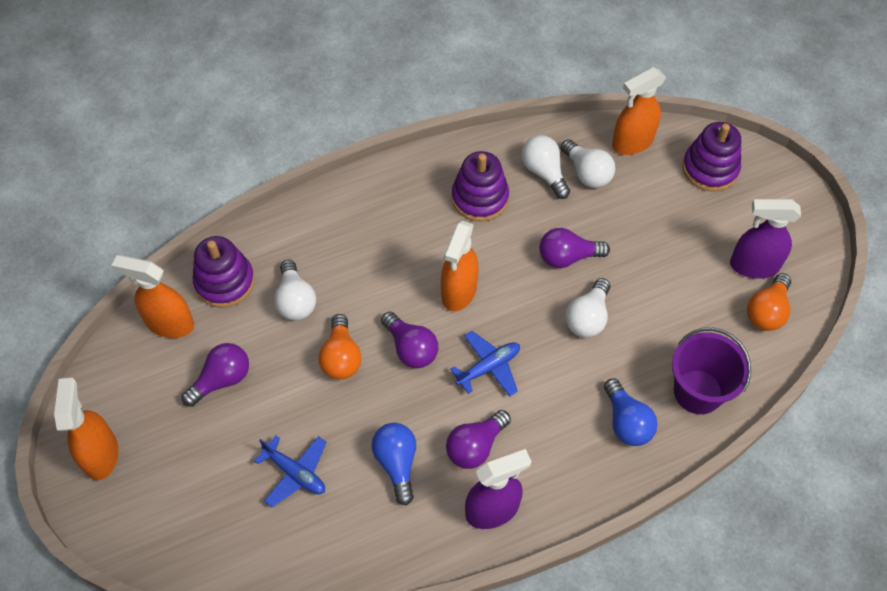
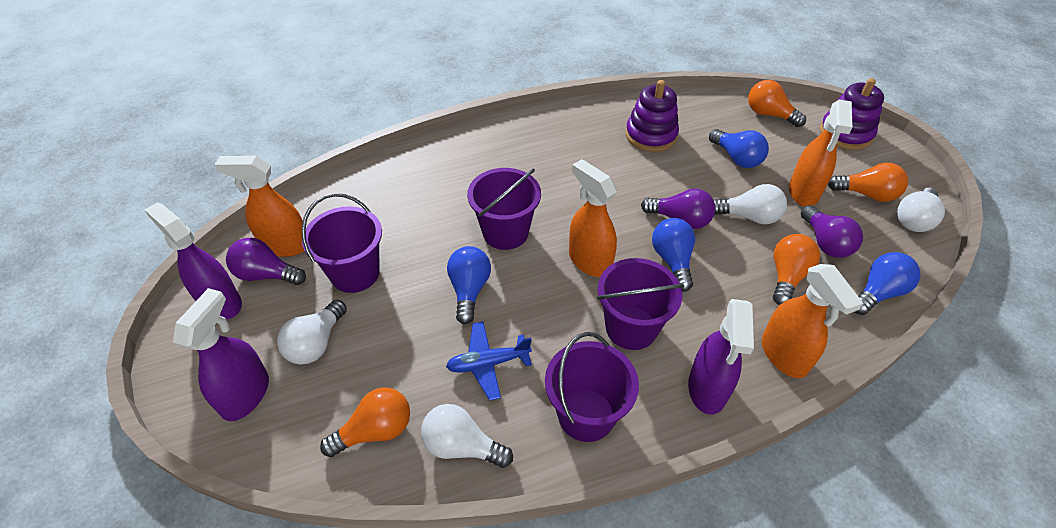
blue light bulb: [371,423,416,505] [604,378,658,446] = 2 -> [447,246,491,324] [652,218,695,292] [709,129,769,168] [855,252,920,315] = 4
blue plane: [254,436,327,507] [450,331,520,397] = 2 -> [446,322,532,401] = 1
orange light bulb: [318,314,361,380] [747,273,791,331] = 2 -> [320,387,410,457] [748,80,806,127] [773,234,820,305] [828,163,908,202] = 4
purple bucket: [672,327,751,414] = 1 -> [301,193,382,293] [467,168,541,250] [545,332,639,442] [597,258,684,350] = 4
purple light bulb: [182,343,249,407] [381,311,438,368] [446,410,511,469] [539,228,610,268] = 4 -> [226,238,306,285] [641,188,715,229] [801,205,863,258] = 3
purple spray bottle: [465,449,531,529] [730,199,801,279] = 2 -> [145,202,242,320] [173,288,269,421] [688,299,754,415] = 3
purple stacking toy: [193,236,255,308] [452,151,509,222] [682,122,741,192] = 3 -> [626,80,679,152] [820,78,884,150] = 2

